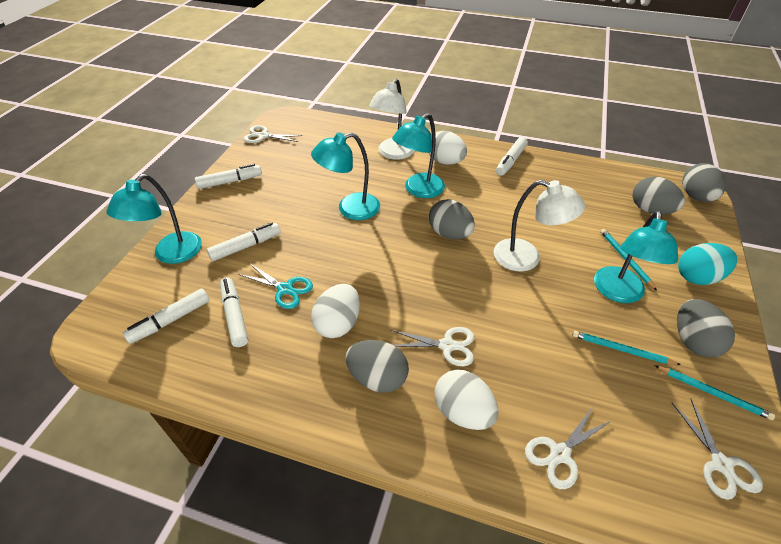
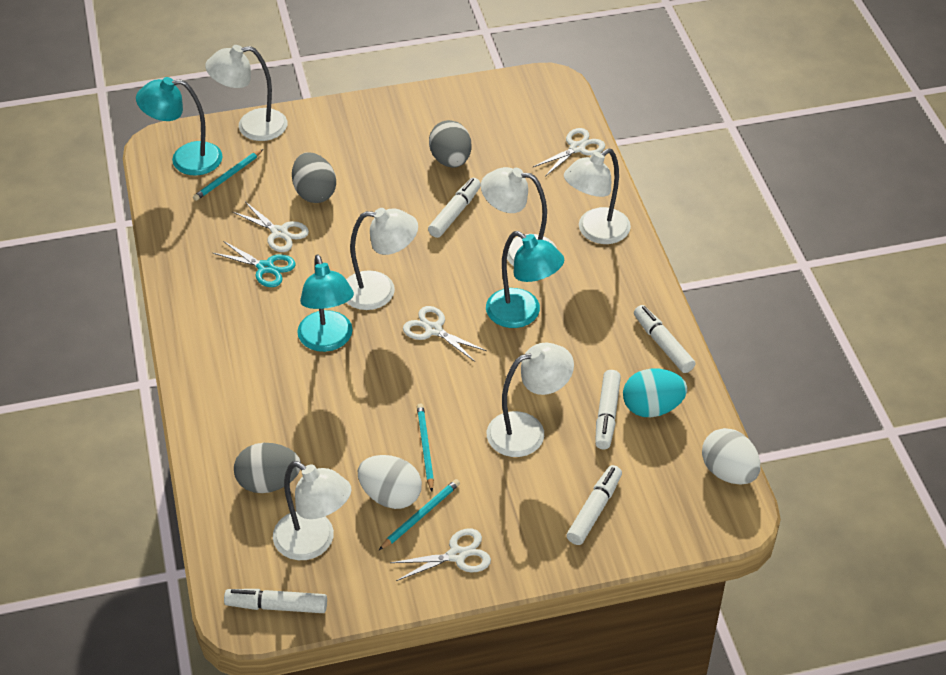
grey egg: [345,340,409,393] [429,199,475,240] [633,177,685,215] [677,299,735,357] [682,163,726,202] = 5 -> [234,443,301,493] [292,152,336,203] [429,120,472,168] = 3
turquoise lamp: [106,174,202,264] [311,132,380,220] [392,113,445,198] [594,211,678,303] = 4 -> [136,77,223,175] [297,254,354,352] [486,231,564,328] = 3
white egg: [311,284,360,338] [429,131,467,165] [435,370,499,430] = 3 -> [358,455,422,509] [702,428,761,485] = 2
white lamp: [369,79,414,160] [493,180,585,271] = 2 -> [205,45,287,141] [273,461,351,560] [346,208,418,310] [481,167,557,266] [487,343,574,457] [564,148,631,244] = 6

